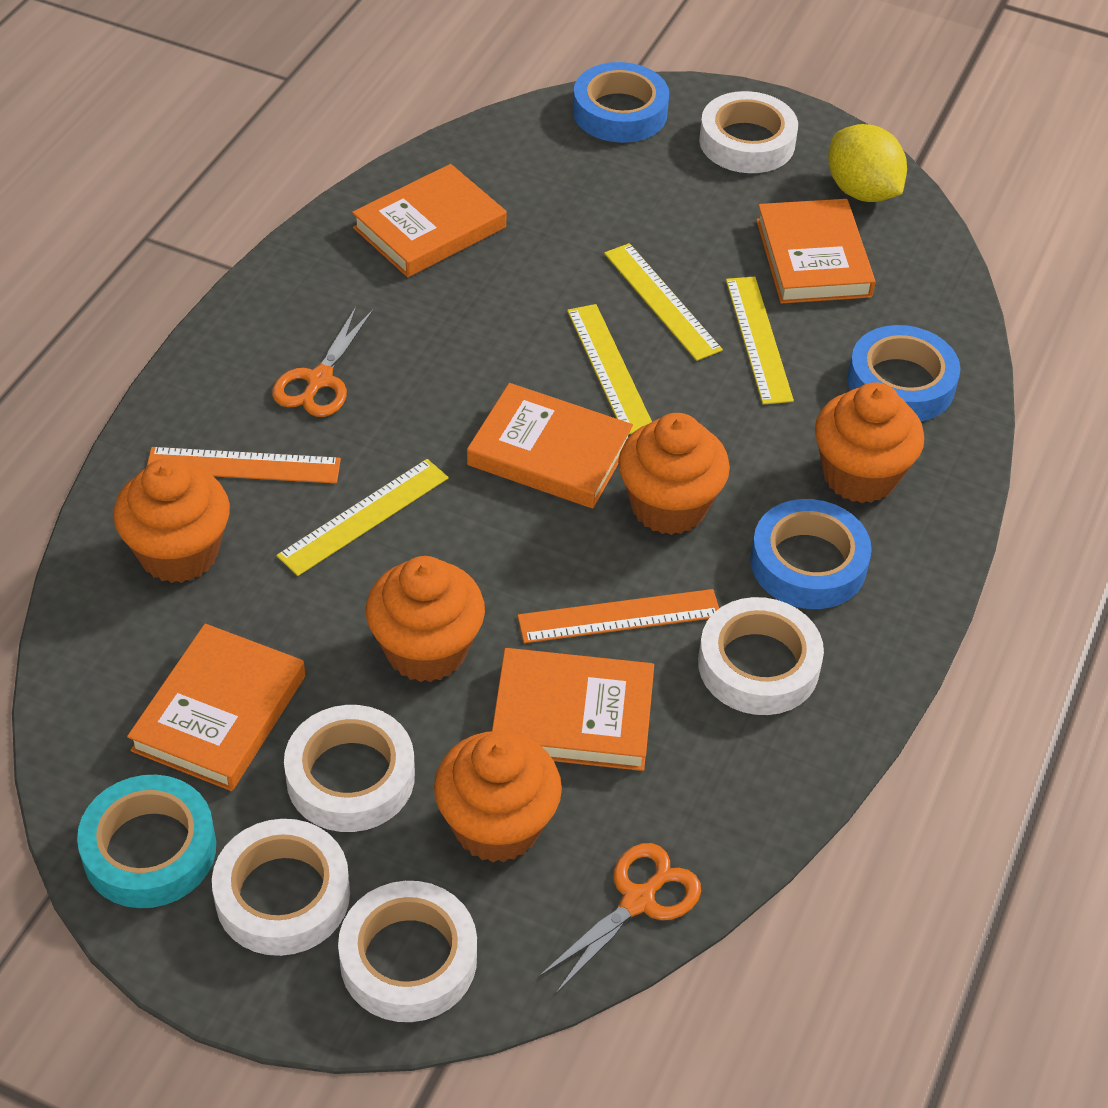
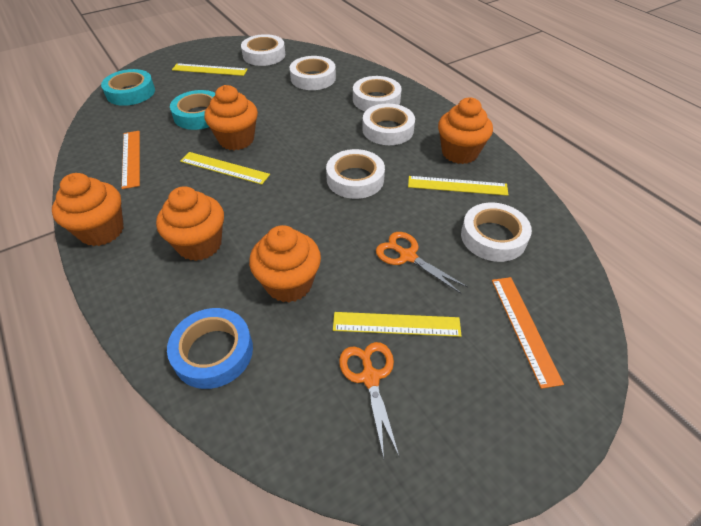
blue tape: [573,62,669,143] [750,499,872,609] [847,325,960,422] = 3 -> [167,308,253,389] = 1
orange book: [127,624,305,791] [352,164,506,277] [467,383,633,509] [492,648,654,771] [756,199,876,304] = 5 -> none = 0
turquoise tape: [77,775,216,908] = 1 -> [101,69,155,106] [170,90,215,130] = 2
white tape: [212,819,350,956] [284,705,415,832] [338,881,477,1022] [698,597,824,715] [699,91,798,173] = 5 -> [241,34,285,66] [290,56,336,90] [326,149,385,199] [353,76,402,111] [362,104,415,145] [461,203,532,262] = 6
yellow lemon: [828,124,907,202] = 1 -> none = 0

